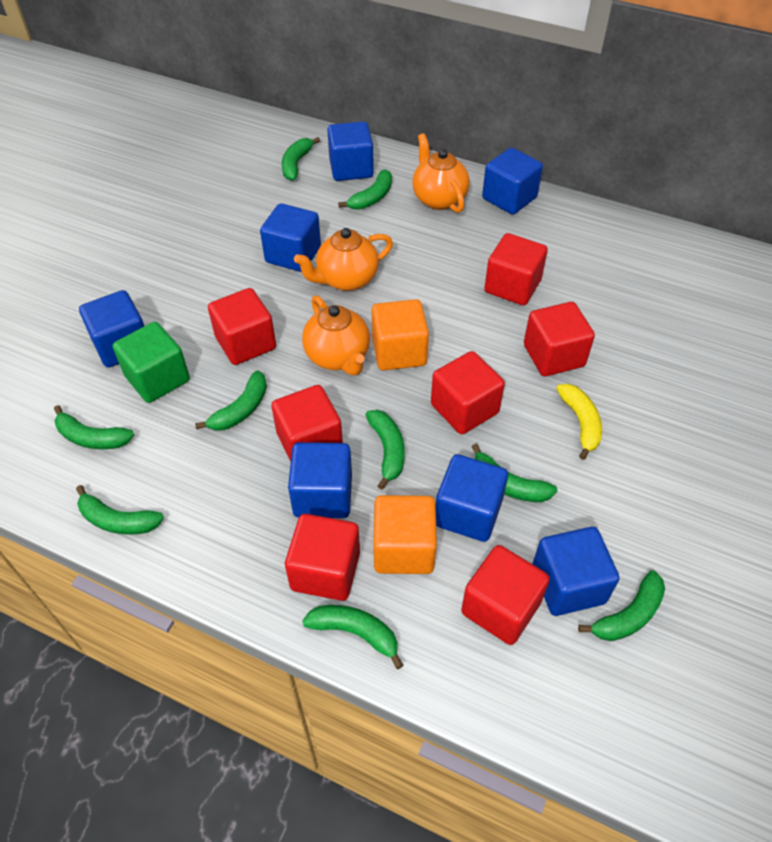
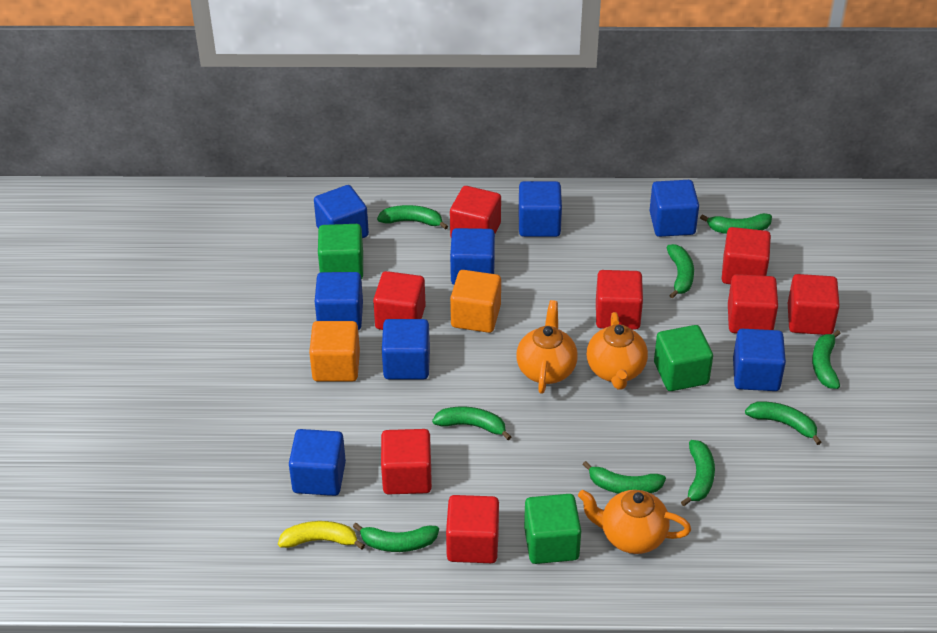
blue cube: [79,290,144,368] [260,203,321,272] [288,442,352,518] [327,121,374,181] [436,454,508,542] [482,148,543,214] [532,527,619,616] = 7 -> [289,429,346,496] [314,185,369,238] [315,272,363,330] [382,319,430,380] [450,228,495,285] [519,181,562,237] [650,180,699,237] [733,329,786,391] = 8
green cube: [113,322,190,403] = 1 -> [318,224,363,279] [524,494,581,564] [654,325,713,391] = 3
red cube: [208,288,276,365] [271,385,343,462] [285,514,360,601] [431,351,505,434] [461,545,550,645] [484,233,548,305] [524,302,595,376] = 7 -> [373,271,426,330] [381,429,432,494] [446,495,499,563] [450,186,501,236] [596,270,643,330] [722,227,771,284] [728,274,778,333] [788,274,840,335] = 8

